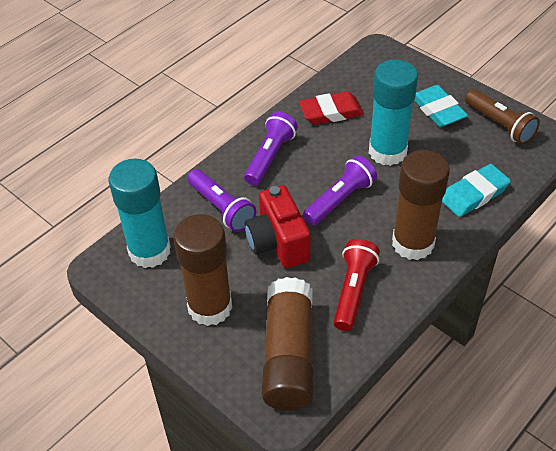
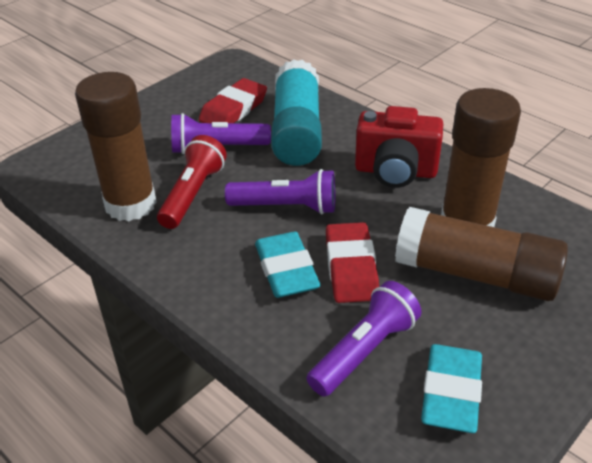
brown flashlight: [465,89,540,145] = 1 -> none = 0
red eraser: [299,91,364,125] = 1 -> [199,78,267,123] [326,222,379,303] = 2
turquoise glue stick: [109,159,171,268] [369,59,418,166] = 2 -> [271,59,322,166] = 1

